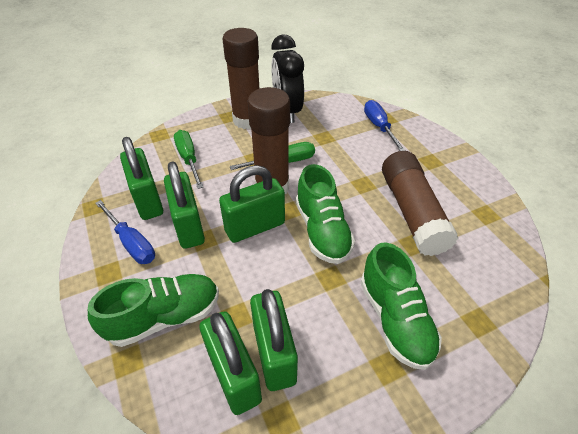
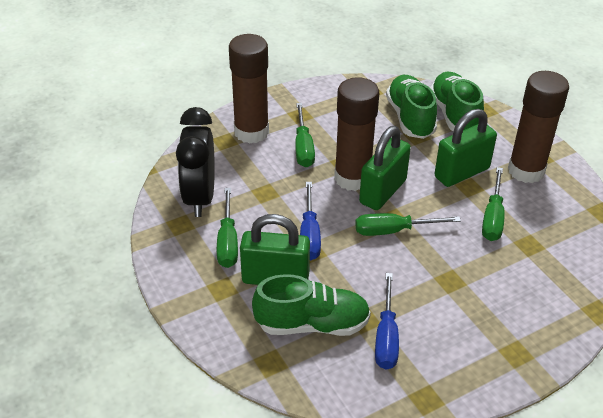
green padlock: [120,137,163,220] [164,162,205,249] [199,312,262,415] [219,165,285,243] [250,289,298,391] = 5 -> [240,214,310,285] [359,126,411,210] [434,109,497,187] = 3
green screwdriver: [174,130,203,189] [230,142,315,170] = 2 -> [217,188,238,268] [295,103,315,167] [355,213,461,236] [482,167,505,241] = 4

